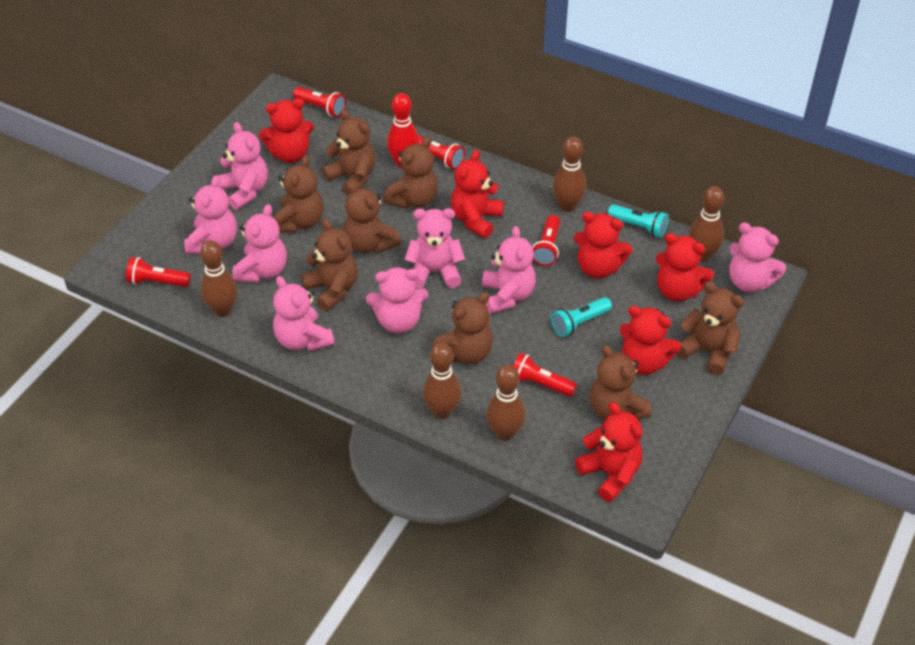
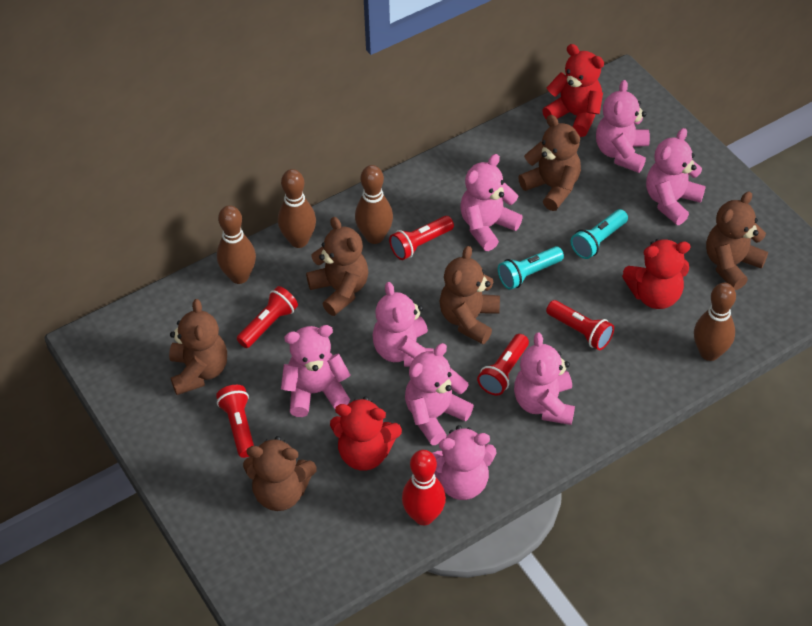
brown bowling pin: [200,241,237,317] [423,343,461,419] [486,365,526,441] [553,136,586,212] [688,186,724,262] = 5 -> [217,205,256,284] [278,169,316,248] [355,165,393,244] [694,283,736,361] = 4
brown teddy bear: [272,155,324,232] [301,219,358,311] [322,110,375,195] [344,182,401,253] [383,137,438,209] [432,292,493,364] [590,345,652,420] [677,282,744,375] = 8 -> [169,299,227,395] [243,436,317,511] [306,217,368,316] [440,246,500,344] [518,115,581,211] [706,191,768,290] = 6
red teddy bear: [259,98,314,163] [451,150,504,238] [574,212,632,279] [575,402,642,502] [620,306,681,375] [655,233,714,301] = 6 -> [330,396,402,471] [542,44,604,137] [622,239,691,309] = 3

